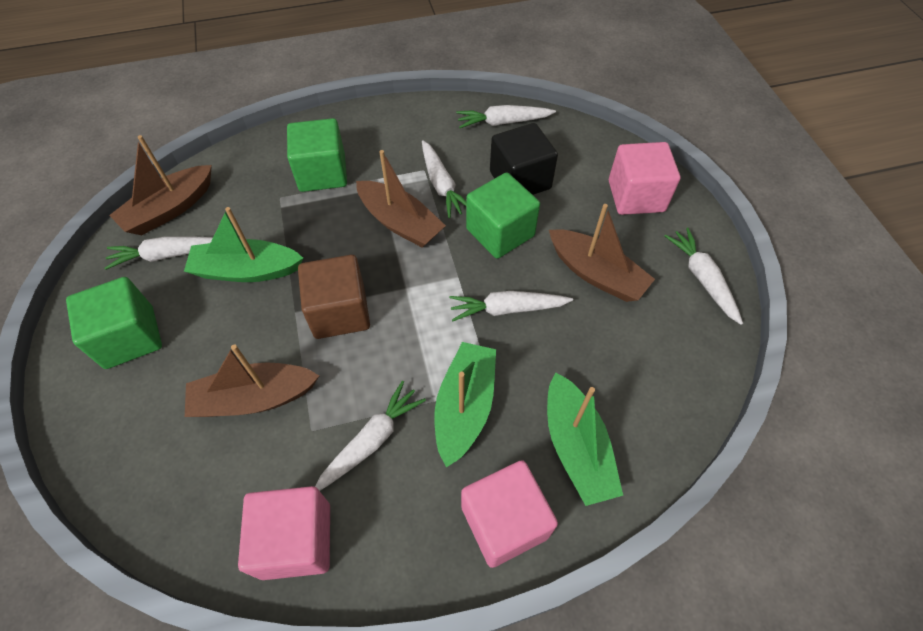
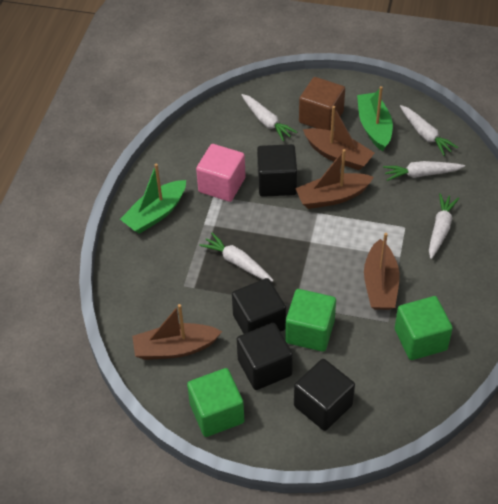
black cube: [490,123,558,195] = 1 -> [232,278,286,334] [237,323,293,390] [257,144,297,197] [294,359,355,431] = 4
green boat: [184,207,303,282] [434,342,496,467] [547,372,623,506] = 3 -> [120,164,186,234] [357,86,393,151] = 2
pink cube: [238,486,330,580] [461,460,558,568] [609,142,680,215] = 3 -> [196,144,245,202] = 1
white carrot: [104,236,213,270] [315,381,426,491] [422,140,466,218] [449,291,573,322] [456,105,556,128] [665,228,743,325] = 6 -> [199,233,274,282] [241,94,297,141] [383,161,465,181] [400,105,458,156] [429,193,459,259] = 5

